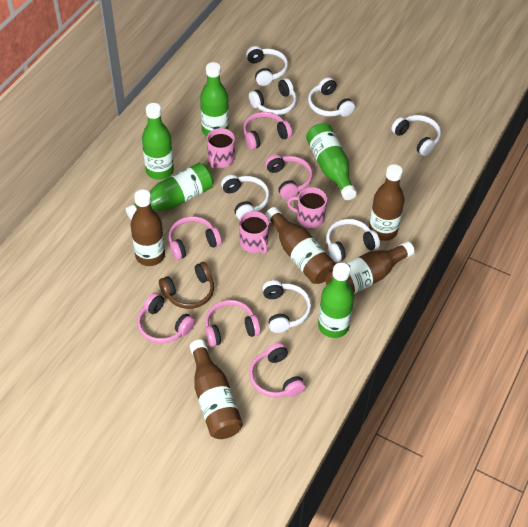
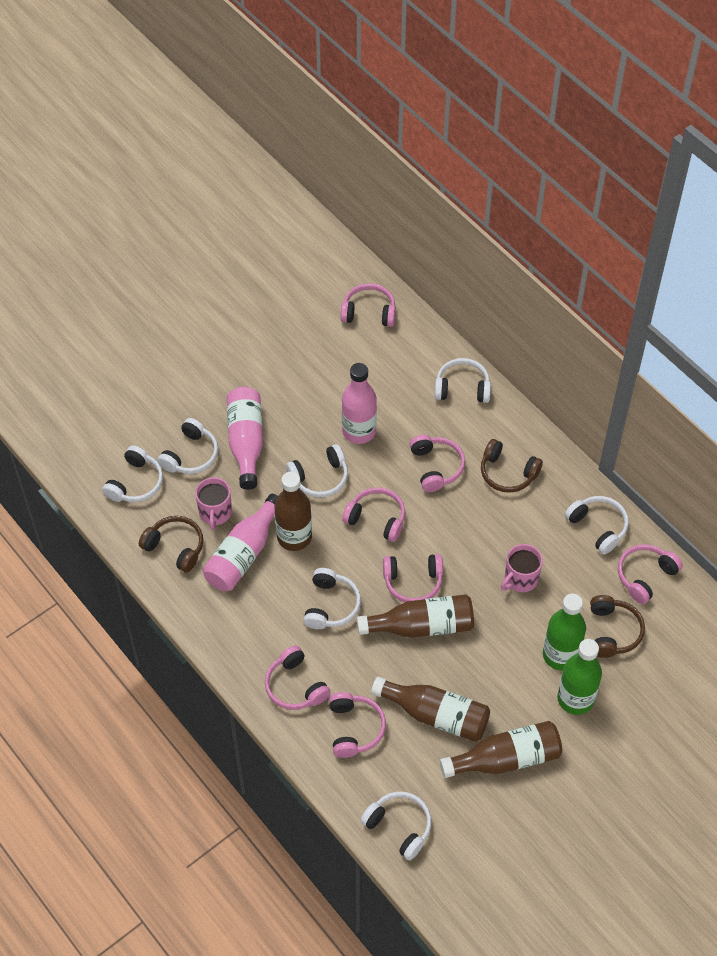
brown bottle: [131,189,165,266] [190,340,243,439] [265,207,336,284] [325,241,415,294] [369,164,404,241] = 5 -> [274,472,312,551] [357,594,474,638] [371,676,490,742] [440,721,562,778] = 4
brown headphones: [159,262,214,309] = 1 -> [139,516,203,573] [481,439,543,493] [590,595,645,658] = 3
green bottle: [126,163,214,220] [142,103,174,180] [200,62,229,137] [306,123,357,200] [318,262,354,338] = 5 -> [543,594,586,670] [557,639,602,715] = 2
pink bottle: none = 0 -> [203,494,278,591] [227,387,263,490] [342,363,377,444] = 3
pink headphones: [137,293,195,344] [168,216,222,260] [205,300,261,347] [243,112,292,150] [249,343,306,397] [265,154,313,199] = 6 -> [265,645,331,710] [329,692,386,758] [340,283,396,327] [342,487,405,542] [383,554,443,602] [410,435,465,492] [618,544,683,604] = 7
pink mug: [207,128,235,168] [239,211,269,254] [287,187,327,228] = 3 -> [195,477,232,530] [501,544,543,592] = 2

